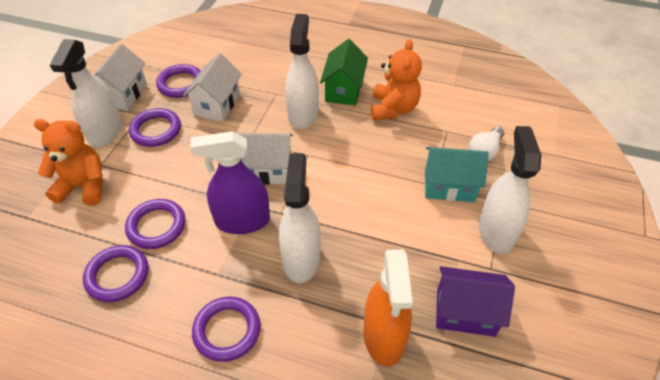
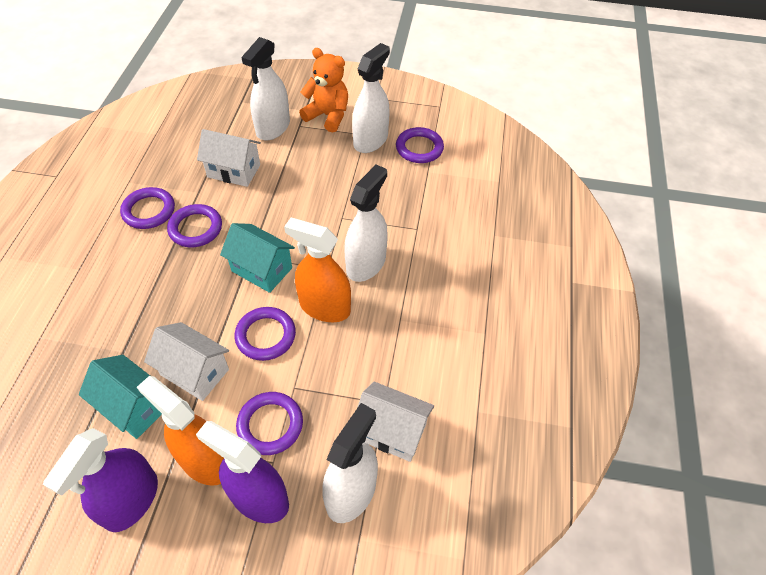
green house: [320,39,368,105] = 1 -> none = 0
orange spray bottle: [364,249,413,366] = 1 -> [137,376,224,486] [284,218,351,322] = 2
orange teddy bear: [34,119,103,206] [371,39,422,120] = 2 -> [299,48,348,132] = 1
purple house: [436,266,515,337] = 1 -> none = 0
purple spray bottle: [190,131,270,234] = 1 -> [43,428,158,532] [196,421,289,523] = 2
turquoise house: [425,147,489,202] = 1 -> [79,355,162,439] [220,223,295,293] = 2
white light bulb: [469,127,504,161] = 1 -> none = 0

